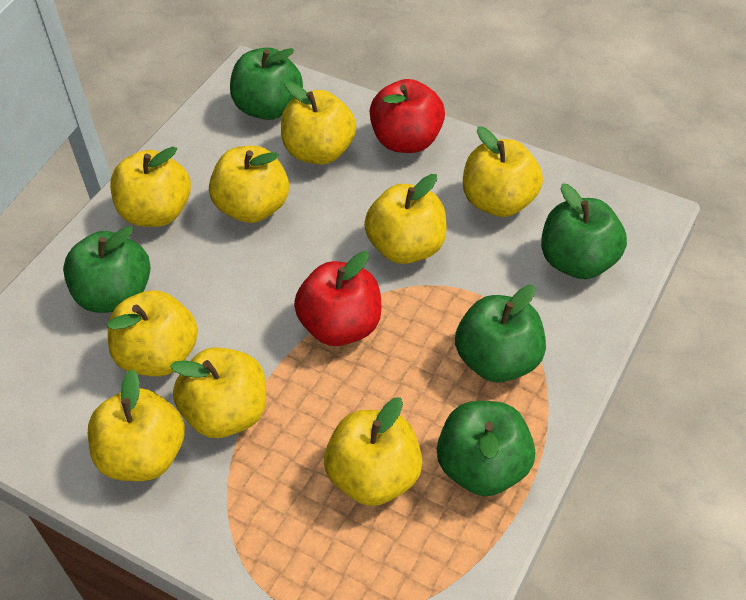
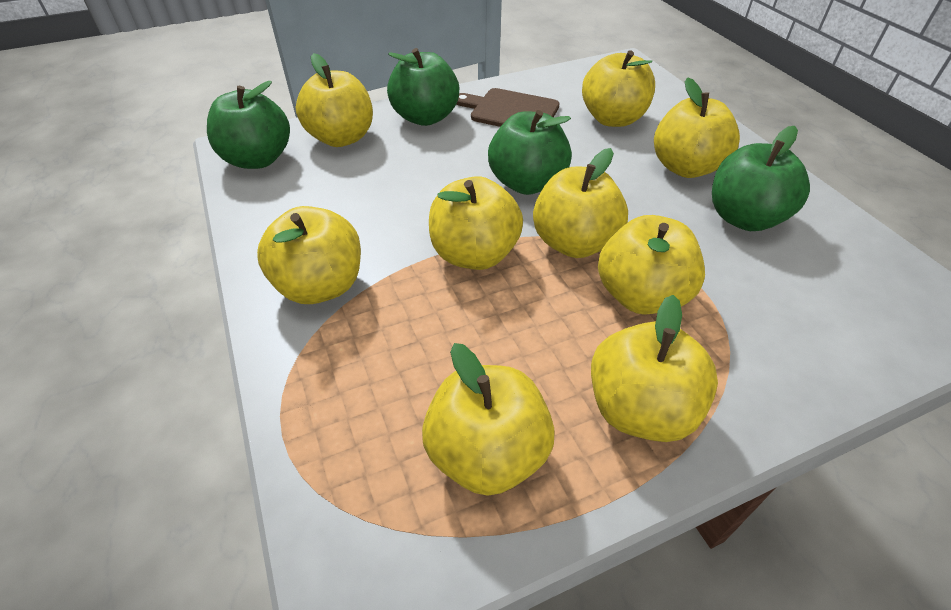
brown cutting board: none = 0 -> [456,88,560,127] = 1
green apple: [63,226,150,313] [230,47,303,120] [437,401,535,496] [455,285,546,383] [541,183,627,279] = 5 -> [207,81,290,169] [387,48,459,126] [488,110,572,195] [712,126,810,231] = 4
red apple: [294,251,381,346] [369,79,445,153] = 2 -> none = 0

